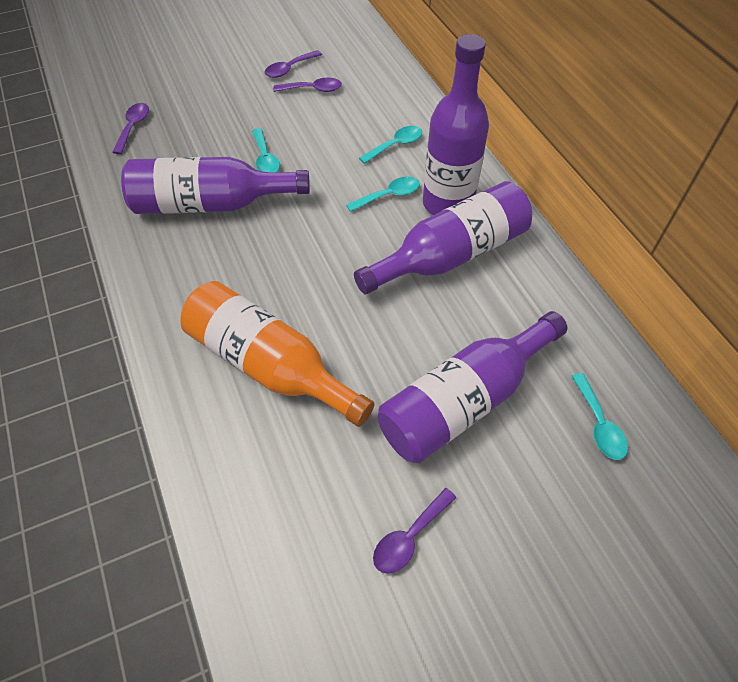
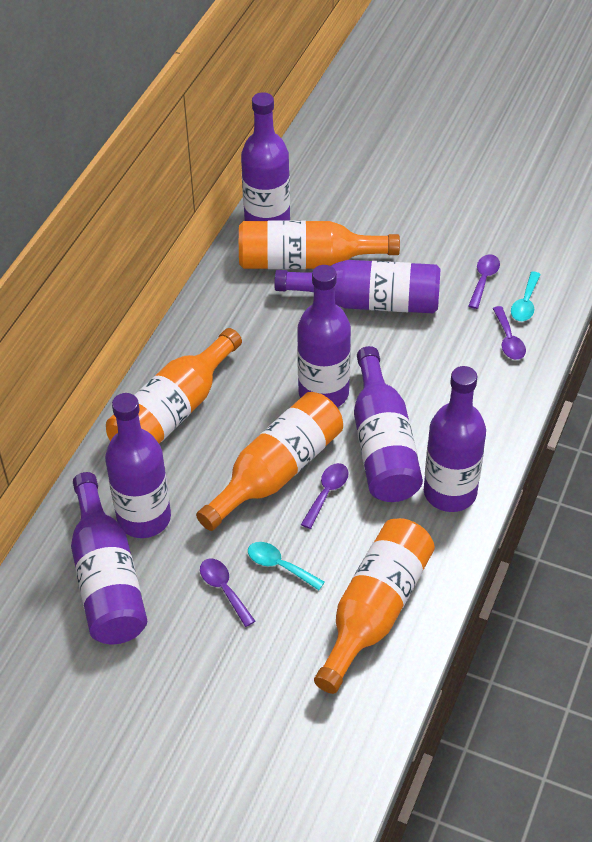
orange bottle: [180,281,374,427] = 1 -> [106,328,242,444] [196,392,343,531] [239,221,400,269] [314,518,435,694] = 4
purple bottle: [121,157,310,214] [354,181,532,295] [378,311,567,463] [423,34,489,215] = 4 -> [71,472,147,644] [105,393,171,538] [241,92,290,221] [274,260,441,313] [297,265,351,407] [354,346,423,502] [424,366,486,512] = 7
turquoise spoon: [252,128,280,172] [346,177,420,212] [359,126,422,164] [572,373,628,460] = 4 -> [248,542,325,590] [511,272,541,321] = 2

